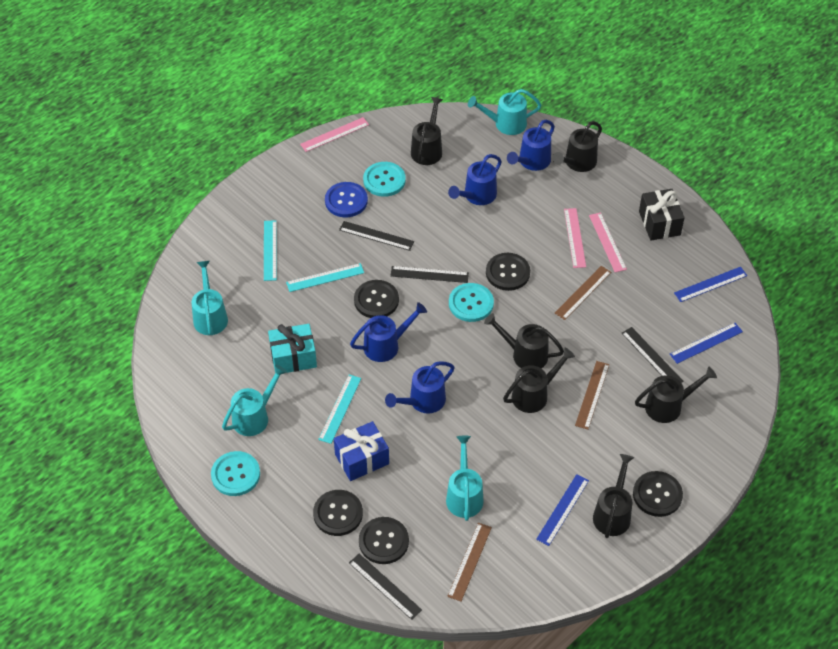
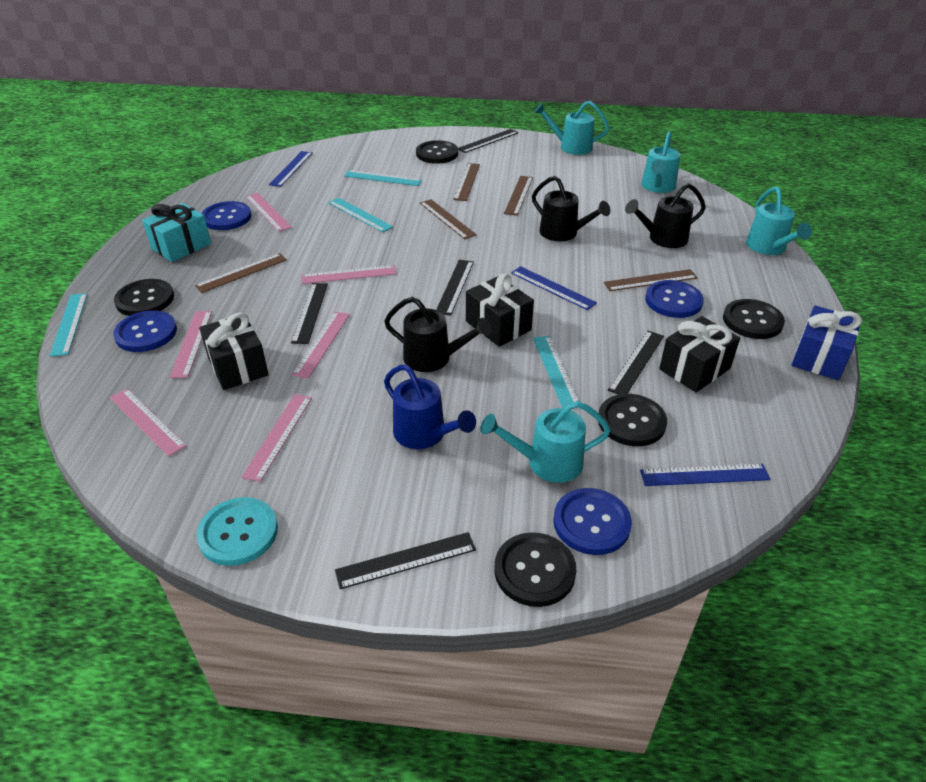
black gift: [639,189,685,240] = 1 -> [199,312,269,390] [466,273,534,347] [659,316,740,392] = 3
black ruler: [339,221,414,251] [349,554,422,620] [390,266,469,283] [622,327,683,383] = 4 -> [291,283,328,344] [335,532,476,589] [436,260,474,316] [458,129,518,153] [608,331,664,395] = 5
black watering can: [411,97,443,165] [484,313,564,368] [503,348,575,413] [552,121,602,172] [593,454,634,538] [635,366,717,423] = 6 -> [384,297,492,372] [532,176,610,241] [625,183,706,248] = 3
blue button: [325,182,368,217] = 1 -> [113,310,177,352] [202,201,252,230] [553,488,632,555] [645,280,704,318] = 4
blue watering can: [350,302,427,362] [385,361,455,414] [448,154,502,205] [507,120,555,171] = 4 -> [384,365,476,449] = 1
brown ruler: [447,523,492,601] [555,266,611,320] [575,361,609,430] = 3 -> [195,253,287,293] [420,199,477,239] [453,163,480,201] [504,176,533,216] [604,269,698,291] = 5
pink ruler: [300,117,369,152] [564,208,586,268] [589,213,627,272] = 3 -> [110,389,186,457] [170,311,212,378] [242,394,312,482] [246,193,292,232] [292,311,350,379] [301,265,396,284] = 6
turquoise button: [211,451,260,496] [363,162,406,197] [449,283,494,322] = 3 -> [196,497,278,566] = 1
turquoise ruler: [264,220,277,281] [286,263,364,292] [318,374,361,444] = 3 -> [50,293,87,357] [328,198,393,232] [344,170,422,186] [533,336,579,409] = 4

